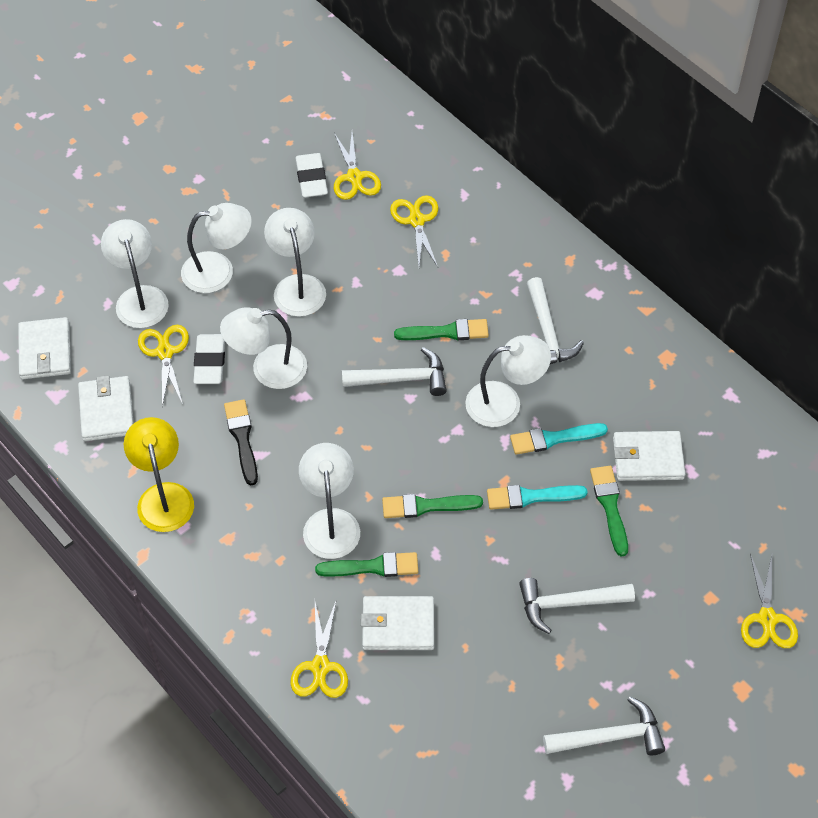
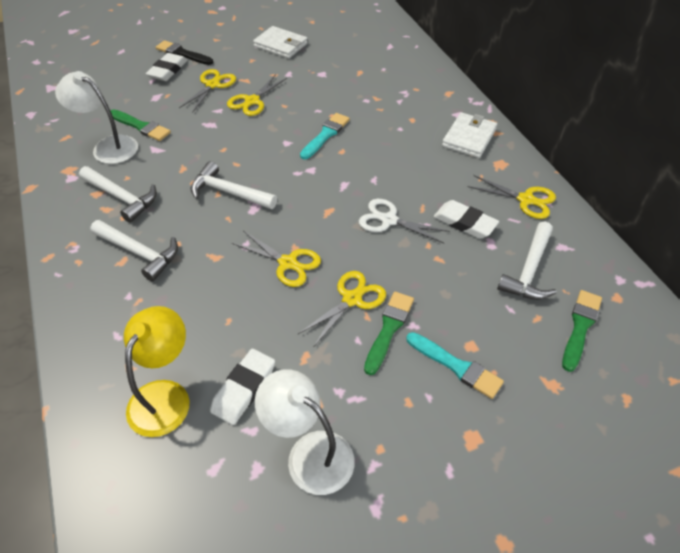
green brush: [315,552,418,577] [382,494,483,518] [394,319,489,340] [590,466,628,556] = 4 -> [111,109,171,141] [364,292,414,375] [562,290,602,372] = 3
white eraser: [193,334,225,384] [295,153,328,198] = 2 -> [146,53,188,81] [210,349,275,425] [433,200,499,239] = 3
white lamp: [101,219,169,328] [181,203,252,293] [220,307,307,389] [264,208,326,317] [299,443,360,559] [465,335,551,427] = 6 -> [55,71,138,164] [255,369,355,495] = 2
white scissors: none = 0 -> [359,199,450,243] = 1
white wallet: [18,317,71,379] [78,375,134,442] [361,596,434,650] [613,431,685,481] = 4 -> [253,26,308,59] [442,112,497,158] = 2

